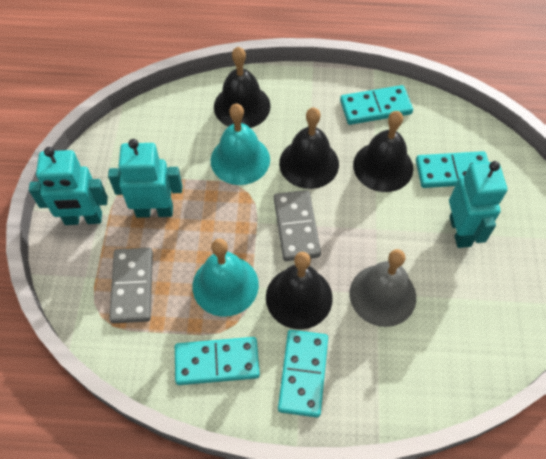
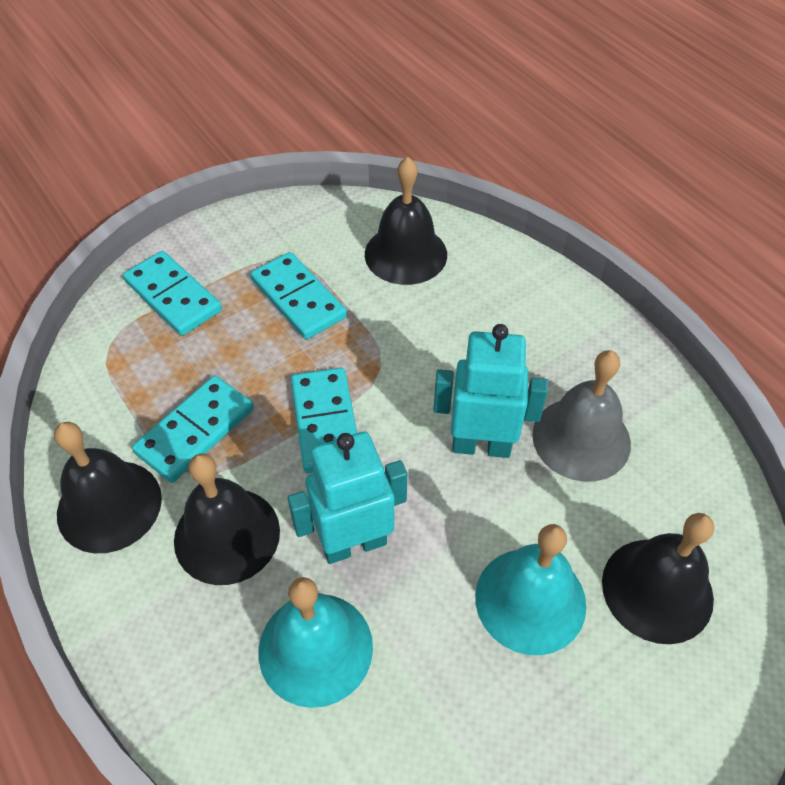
grey domino: [109,248,153,323] [274,190,321,261] = 2 -> none = 0
turquoise robot: [29,147,108,225] [108,139,182,218] [449,161,507,248] = 3 -> [288,432,407,564] [434,324,548,458] = 2

